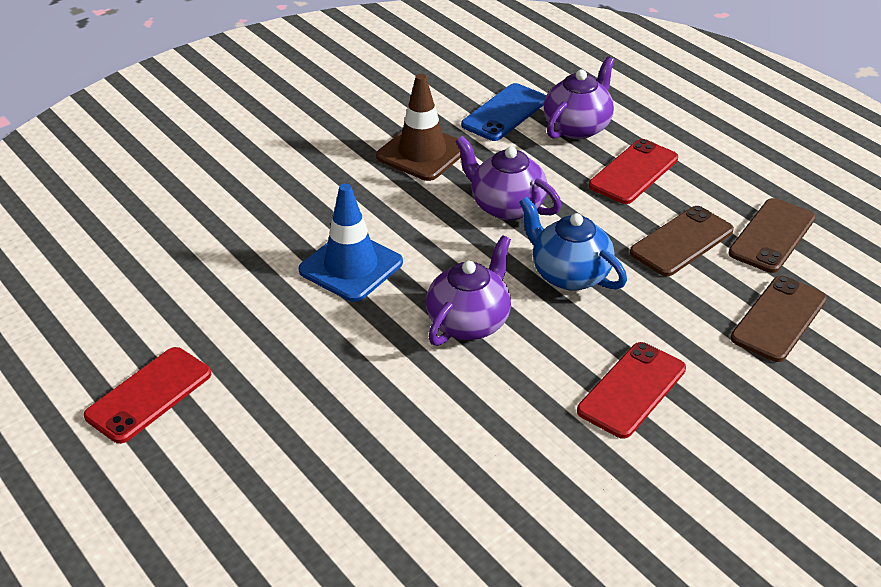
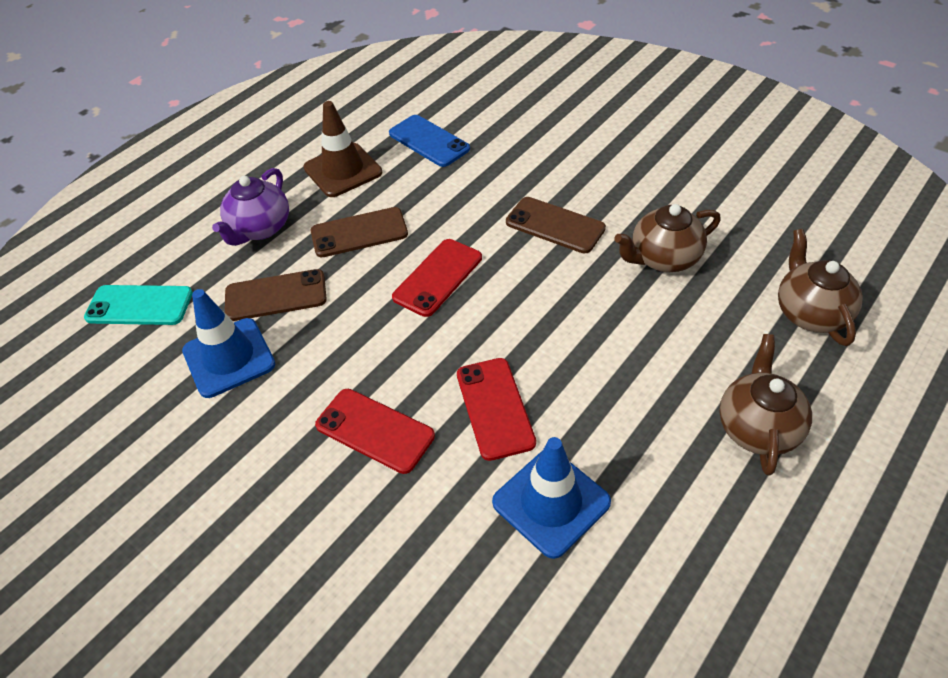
blue teapot: [519,197,627,291] = 1 -> none = 0
blue traffic cone: [298,184,403,302] = 1 -> [182,289,275,398] [492,437,611,559] = 2
brown teapot: none = 0 -> [614,204,721,272] [719,334,812,476] [778,229,863,346] = 3
purple teapot: [426,235,511,346] [455,136,561,220] [544,56,615,139] = 3 -> [212,168,289,246] = 1
turquoise phone: none = 0 -> [84,285,193,325] = 1

